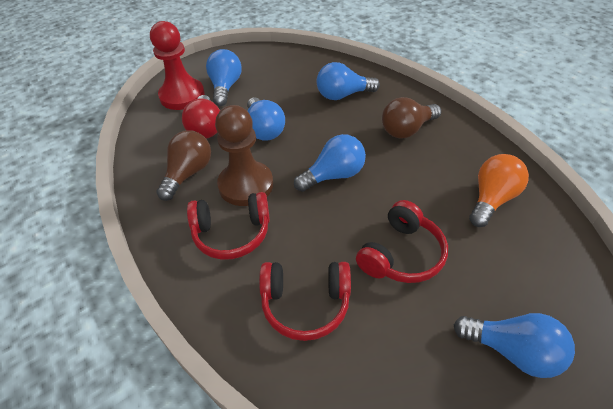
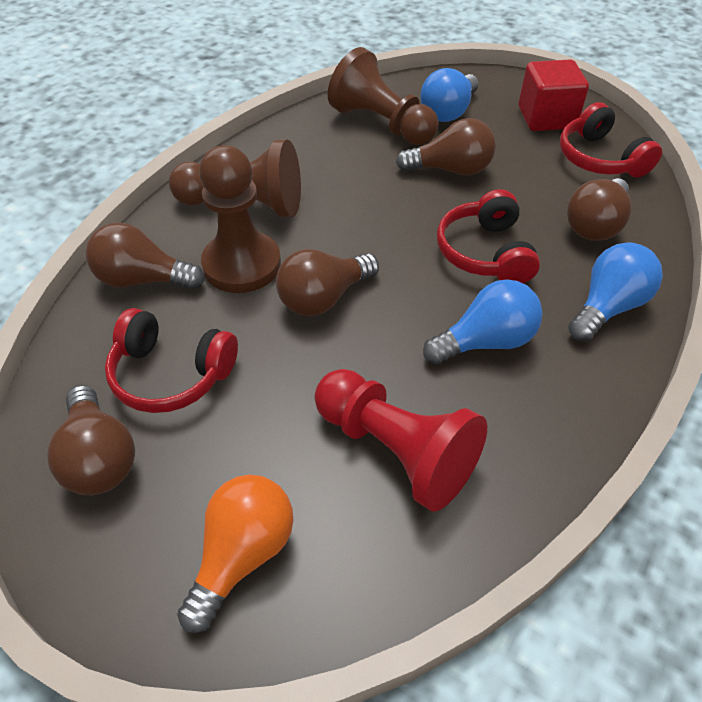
blue light bulb: [206,49,242,106] [247,97,285,141] [294,134,366,192] [317,62,380,100] [454,313,575,378] = 5 -> [420,68,479,122] [423,279,543,364] [568,242,663,342] = 3
brown light bulb: [156,130,211,201] [382,97,441,138] = 2 -> [47,385,135,495] [86,223,205,290] [276,249,379,316] [396,118,496,175] [567,178,631,241] = 5
brown pawn: [215,105,273,206] = 1 -> [169,139,301,217] [199,145,281,293] [328,47,439,145] = 3
red cube: none = 0 -> [519,59,589,131] = 1
red light bulb: [182,95,220,139] = 1 -> none = 0

